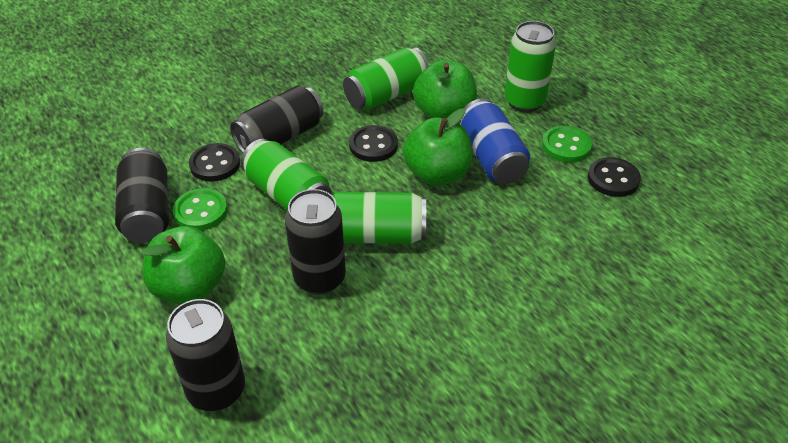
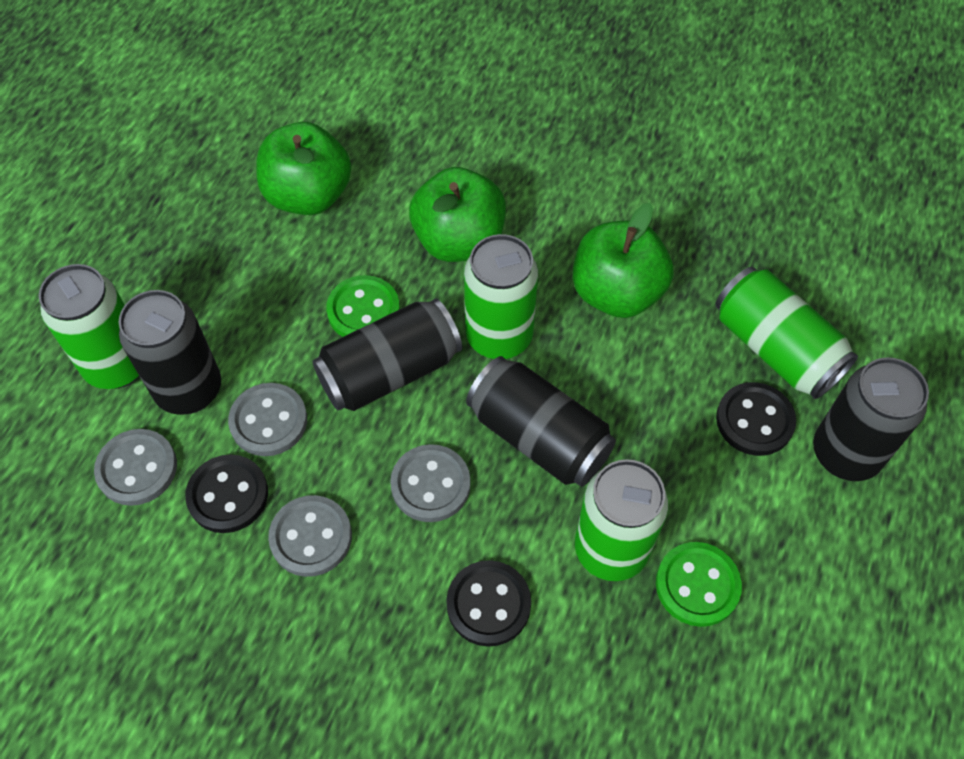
blue can: [460,99,530,184] = 1 -> none = 0
grey button: none = 0 -> [94,429,177,506] [228,383,307,456] [268,495,352,577] [390,444,471,522] = 4

